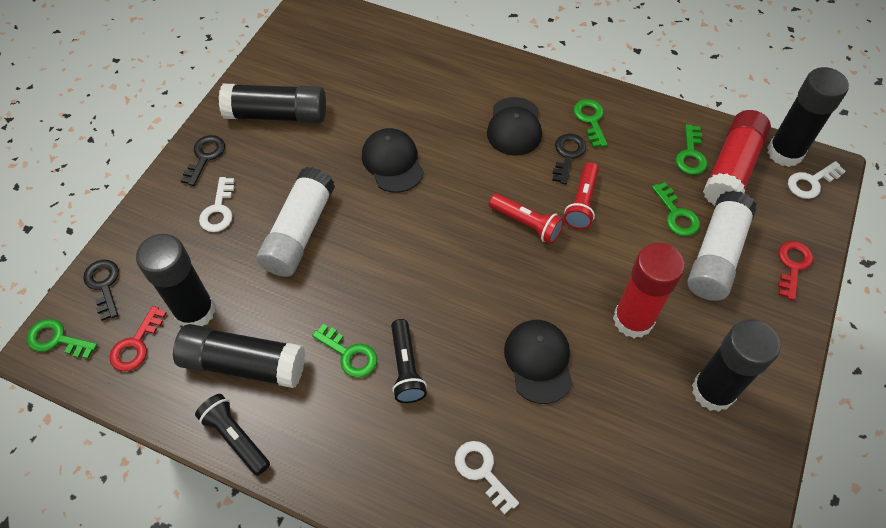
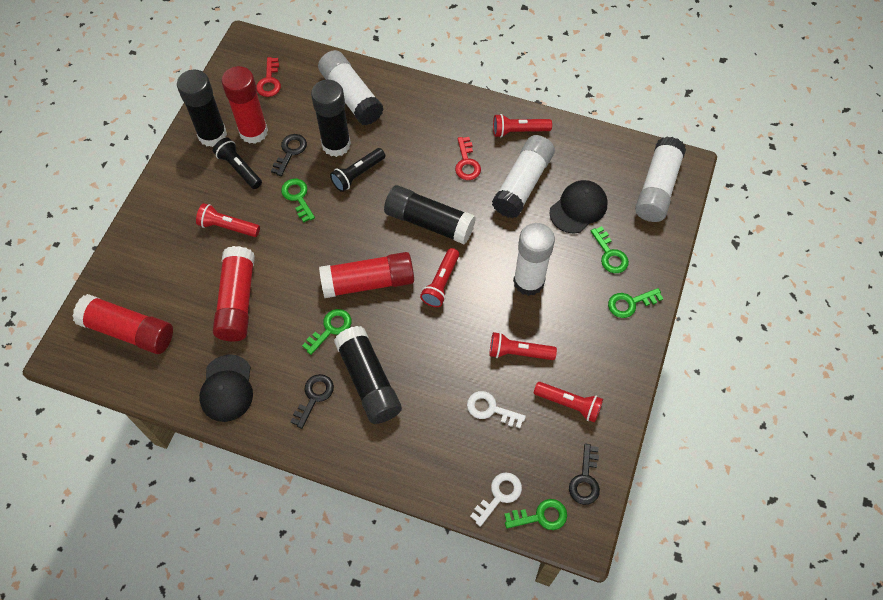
black cap: [362,128,424,193] [487,97,542,156] [504,320,573,404] = 3 -> [199,354,253,422] [549,180,608,234] = 2
black glue stick: [136,234,216,326] [173,324,305,388] [219,83,326,123] [692,319,781,412] [767,67,849,167] = 5 -> [177,70,227,147] [311,80,351,157] [334,326,402,424] [384,185,476,244] = 4
red flashlight: [489,193,564,244] [564,162,599,229] = 2 -> [196,203,260,237] [420,248,459,307] [490,332,557,360] [493,114,552,137] [534,382,603,423] = 5
red glue stick: [613,243,685,338] [703,110,771,206] = 2 -> [73,294,173,354] [213,246,255,341] [222,66,268,144] [319,252,414,298] = 4
white glue stick: [257,167,335,277] [687,191,756,301] = 2 -> [318,50,384,125] [492,135,555,218] [513,223,555,296] [635,137,686,222] = 4
white key: [199,177,234,232] [455,441,519,515] [788,161,846,199] = 3 -> [467,391,526,428] [470,472,522,527] = 2

